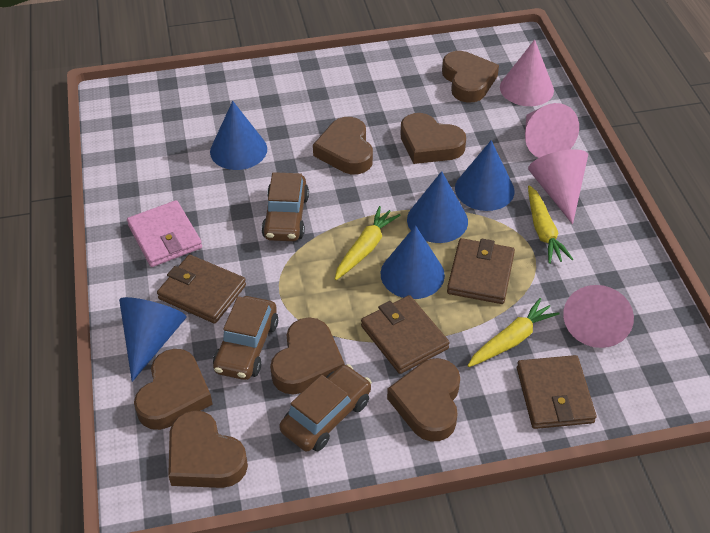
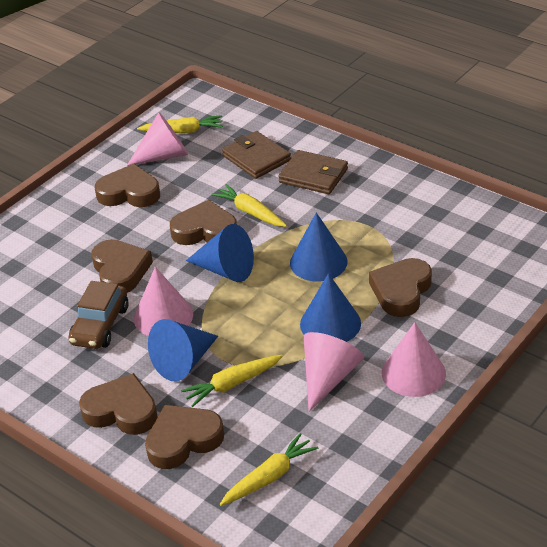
blue cone: [119,297,187,382] [210,101,267,170] [381,225,445,299] [407,171,468,243] [455,140,515,211] = 5 -> [148,319,218,381] [186,224,254,282] [290,212,348,282] [300,273,361,342] = 4
brown car: [213,296,278,380] [261,172,309,241] [279,364,372,451] = 3 -> [68,281,128,349] = 1
brown heart: [134,349,213,430] [168,410,248,488] [270,317,345,394] [313,117,373,174] [387,358,460,441] [400,113,466,164] [442,51,499,103] = 7 -> [79,373,158,435] [92,239,153,293] [95,164,160,207] [145,405,224,469] [170,200,237,245] [369,258,432,317] = 6
brown wallet: [157,255,246,324] [361,295,450,374] [447,238,515,304] [517,355,597,429] = 4 -> [222,131,291,179] [278,150,348,194] = 2
pink wallet: [127,200,202,267] = 1 -> none = 0
yellow carrot: [335,206,401,280] [468,298,560,367] [528,185,573,264] = 3 -> [137,115,223,133] [181,355,283,407] [211,184,287,227] [220,433,318,506] = 4

